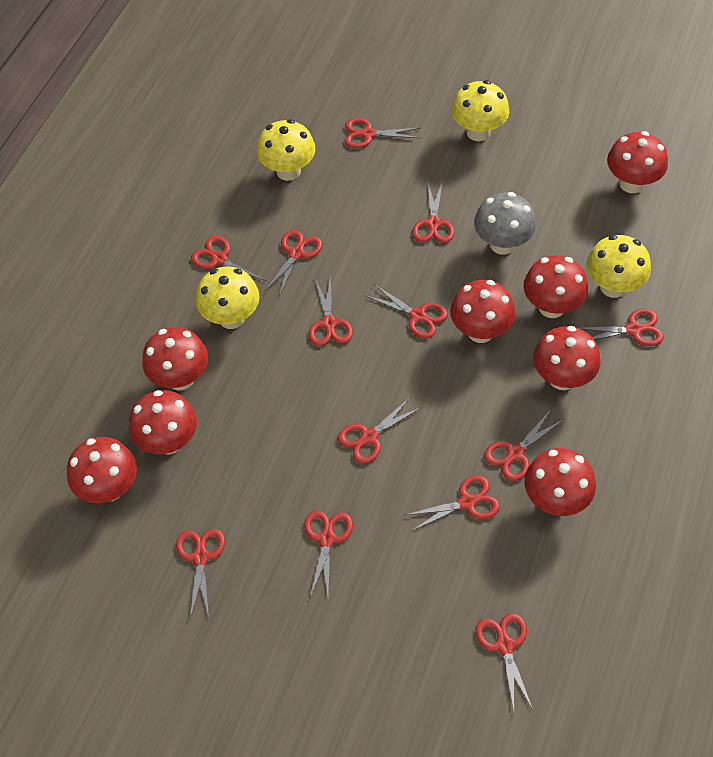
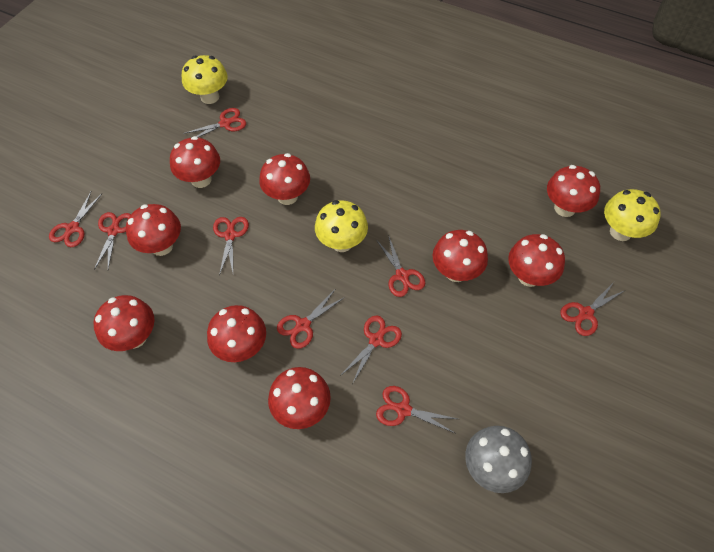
red mushroom: [67,437,137,503] [129,390,197,454] [142,327,208,391] [450,280,515,343] [523,255,588,318] [524,448,596,516] [533,326,600,390] [607,131,668,194] = 8 -> [93,295,155,351] [126,204,181,256] [170,136,220,188] [207,305,266,362] [259,153,310,205] [268,367,331,429] [433,230,488,282] [508,234,565,287] [547,165,600,217] = 9
red scissors: [176,529,225,619] [191,236,266,281] [265,230,322,297] [304,510,353,597] [309,275,353,346] [338,397,422,464] [345,118,420,148] [366,284,448,339] [406,476,500,531] [412,180,454,243] [475,613,533,711] [484,411,564,481] [579,309,664,346] = 13 -> [49,192,102,247] [94,212,131,270] [183,108,246,137] [213,217,249,276] [277,290,345,349] [340,316,402,383] [376,386,458,434] [377,235,425,297] [560,282,626,336] = 9
yellow mushroom: [196,266,259,329] [257,119,315,181] [451,80,509,141] [586,235,651,298] = 4 -> [182,55,228,104] [315,200,368,252] [604,189,661,241] = 3

